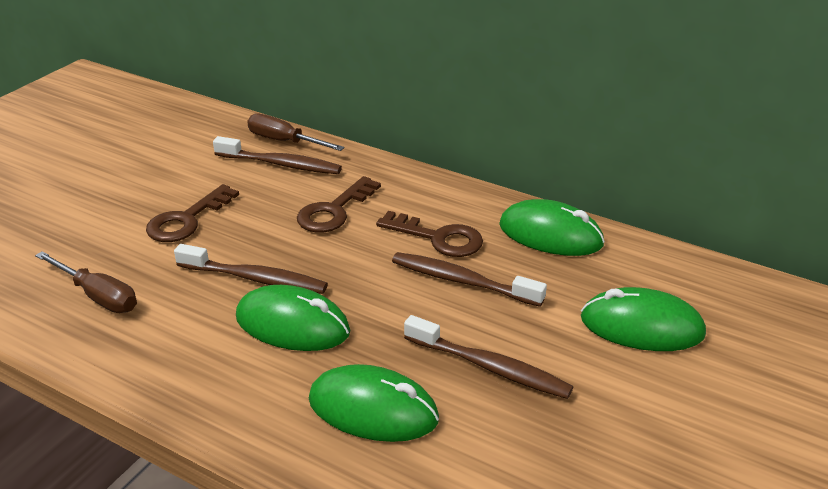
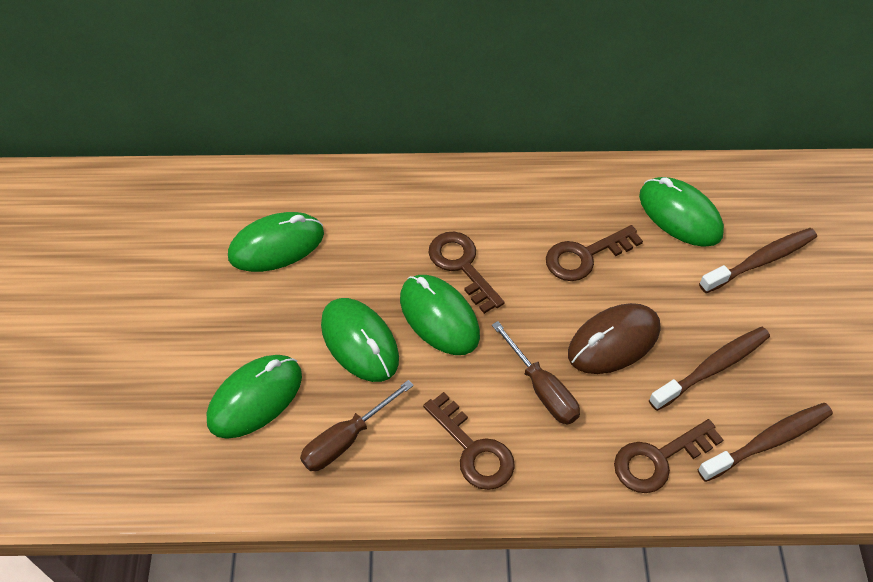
brown key: [146,184,239,242] [297,176,381,233] [376,211,483,257] = 3 -> [423,392,515,490] [429,232,504,314] [546,225,643,281] [614,419,723,493] = 4
brown mouse: none = 0 -> [568,303,660,374] = 1
brown toothbrush: [174,244,328,294] [213,136,342,174] [392,252,547,307] [404,315,573,399] = 4 -> [649,327,770,411] [697,403,833,482] [699,228,817,293] = 3
green mouse: [236,285,351,351] [309,364,439,442] [499,199,605,256] [581,287,706,351] = 4 -> [207,355,302,439] [228,212,324,272] [321,298,399,382] [400,275,480,355] [639,177,724,247] = 5

